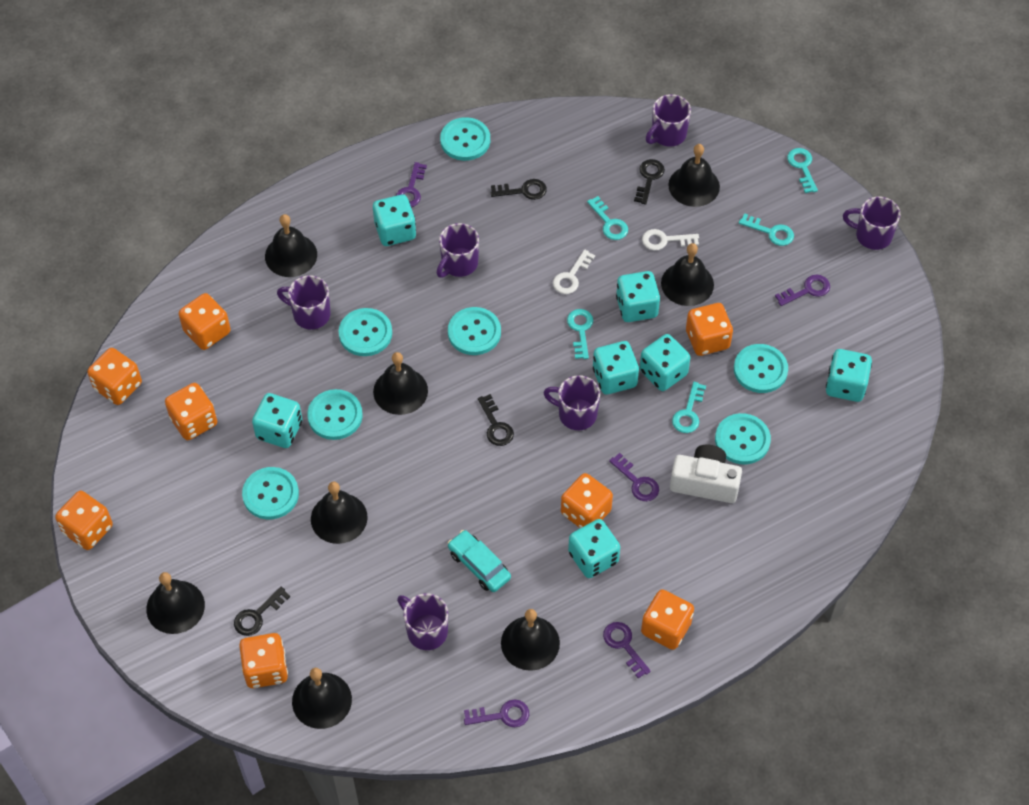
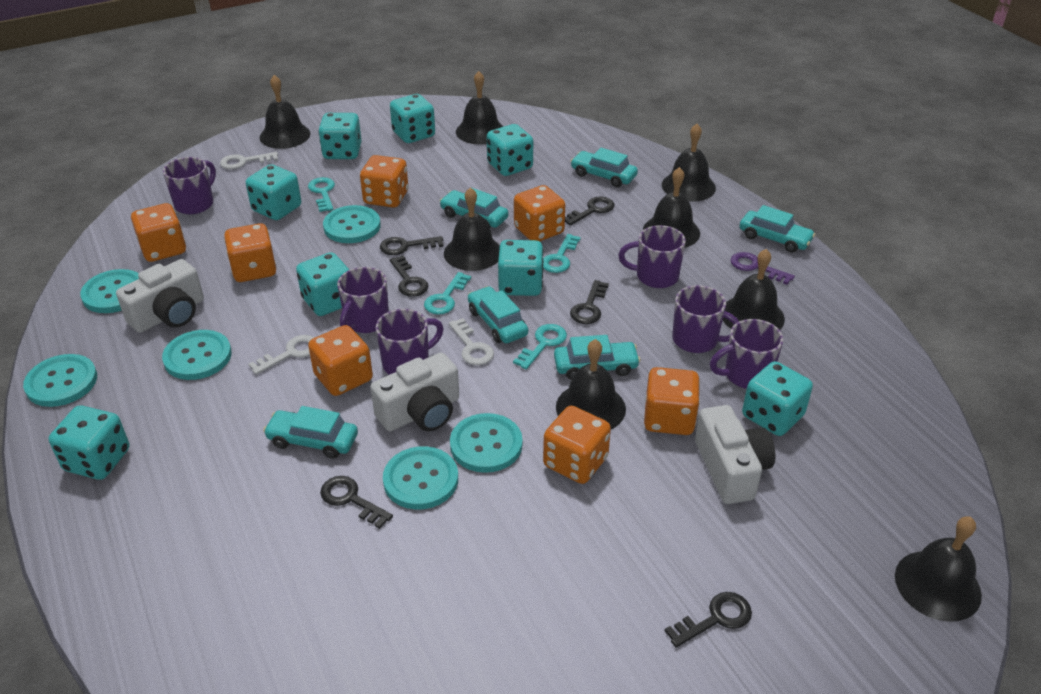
black key: [234,587,290,636] [478,394,514,446] [491,179,547,200] [634,159,665,205] = 4 -> [320,476,393,529] [380,236,444,255] [390,256,429,297] [565,197,614,226] [570,280,609,324] [665,592,752,648] = 6
orange dice: [55,491,113,550] [87,348,142,405] [165,383,217,440] [179,293,231,350] [239,633,288,688] [561,473,613,528] [641,589,694,650] [686,303,733,356] = 8 -> [131,203,186,262] [224,223,276,282] [308,325,373,396] [360,155,408,208] [514,185,565,241] [543,406,611,484] [644,367,700,435] = 7
purple key: [396,162,427,207] [464,699,529,727] [603,622,651,678] [609,453,659,501] [775,275,830,306] = 5 -> [730,252,795,285] = 1
turquoise button: [242,467,299,520] [307,389,363,440] [339,308,392,356] [440,117,490,161] [448,307,501,355] [715,413,771,464] [734,344,788,393] = 7 -> [23,354,97,407] [80,269,139,313] [162,330,232,380] [323,205,381,243] [383,446,458,510] [450,413,523,473] = 6
turquoise car: [448,530,511,592] = 1 -> [263,406,358,459] [440,188,509,228] [468,286,528,343] [554,335,641,380] [571,148,638,187] [739,205,816,253] = 6
turquoise dice: [252,393,302,448] [373,194,416,246] [568,519,620,578] [593,341,639,394] [616,271,660,322] [640,334,690,391] [826,349,872,402] = 7 -> [49,405,129,480] [246,164,301,220] [296,252,349,316] [318,113,362,159] [390,94,435,143] [487,124,533,176] [498,240,544,296] [742,361,813,436] = 8
turquoise key: [567,309,593,359] [587,196,628,240] [672,382,706,433] [739,213,794,246] [787,148,818,193] = 5 -> [308,177,335,212] [424,272,471,315] [513,324,567,369] [543,234,581,273] = 4
white camera: [670,445,742,503] = 1 -> [116,259,204,333] [371,353,459,431] [695,405,775,504] = 3
white key: [553,250,595,294] [642,229,699,250] = 2 -> [220,152,278,169] [248,335,314,375] [449,318,494,365] = 3

